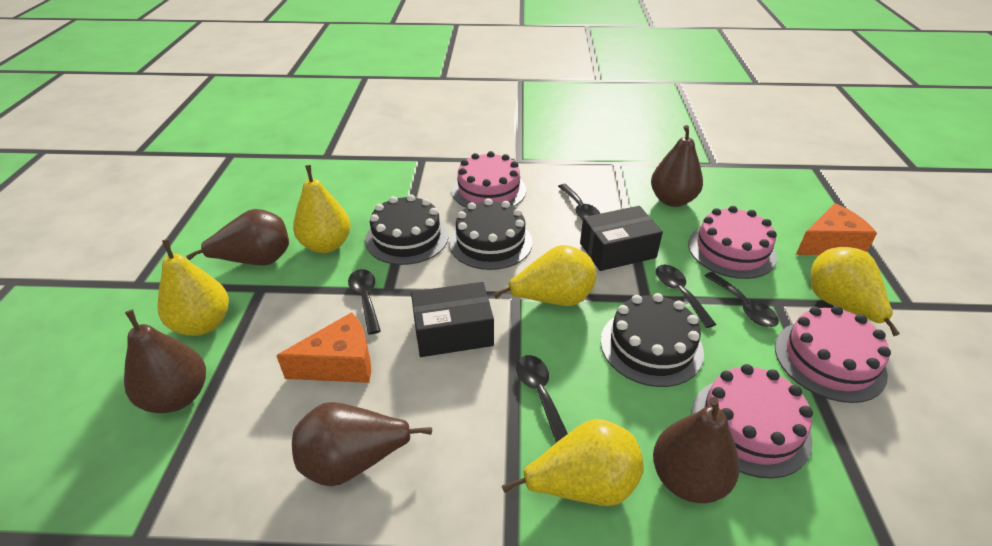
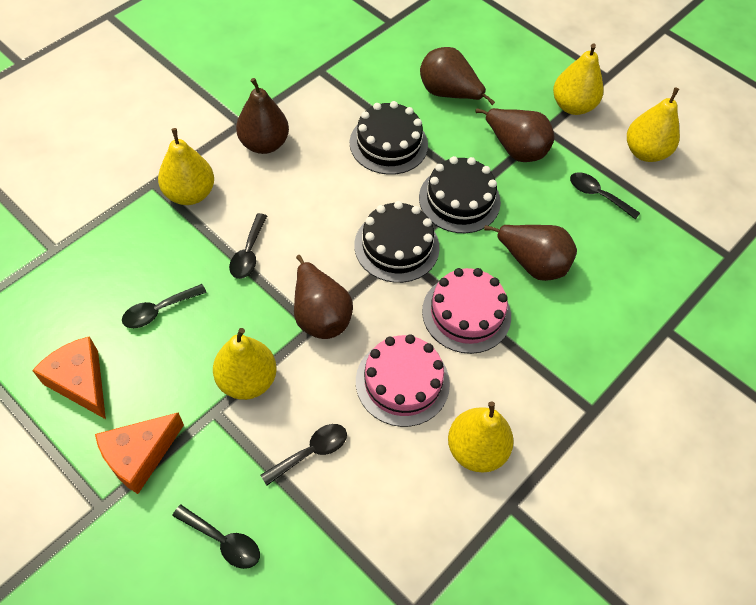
black box: [411,282,494,357] [580,206,663,271] = 2 -> none = 0
pink cake: [452,151,526,208] [688,206,777,279] [692,364,813,478] [775,306,891,403] = 4 -> [356,334,450,427] [422,268,511,354] = 2

